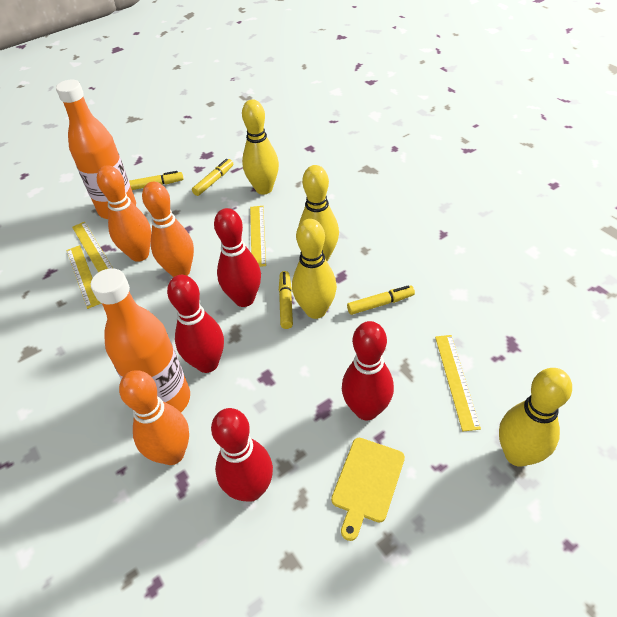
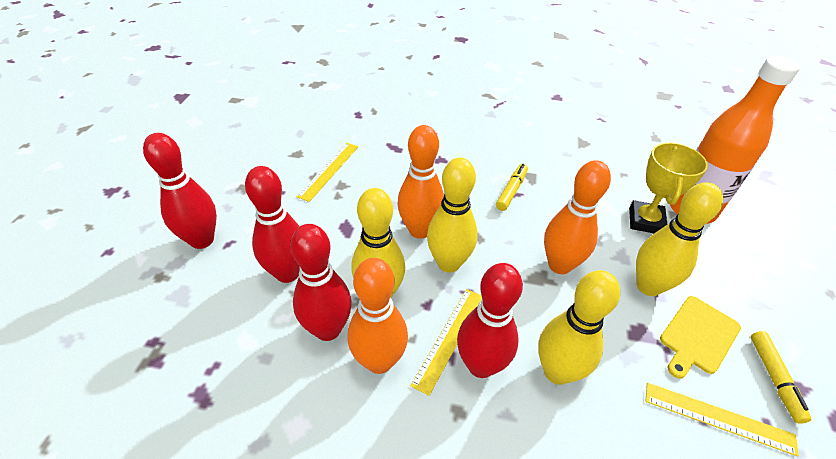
orange bottle: [56,79,136,219] [91,268,190,412] = 2 -> [670,56,800,224] = 1
yellow marker: [129,171,184,190] [192,159,233,196] [279,271,293,329] [347,285,415,315] = 4 -> [496,164,528,211] [751,331,811,424] = 2
yellow ruler: [66,245,101,309] [72,222,113,273] [250,206,266,267] [435,335,481,431] = 4 -> [296,143,358,202] [411,289,482,396] [645,383,799,456] = 3
yellow trophy: none = 0 -> [629,142,708,233] = 1

